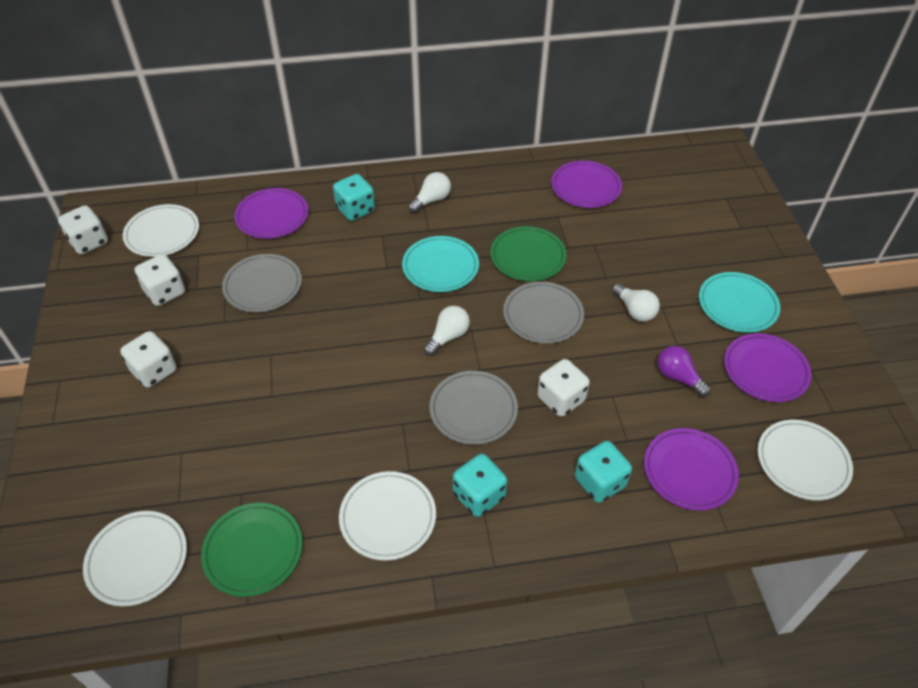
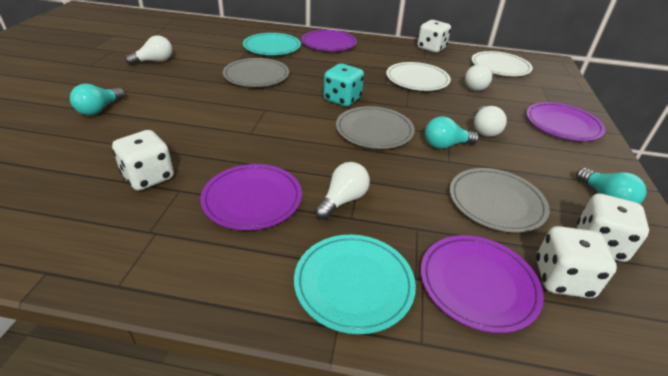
green plate: [201,503,302,597] [490,226,567,281] = 2 -> none = 0
purple light bulb: [657,346,711,397] = 1 -> none = 0
turquoise dice: [333,174,375,221] [453,454,507,517] [575,441,632,503] = 3 -> [323,64,364,107] = 1
turquoise light bulb: none = 0 -> [70,84,125,115] [425,116,479,149] [576,168,647,204] = 3
white light bulb: [408,172,451,213] [424,306,470,356] [612,283,660,322] = 3 -> [125,35,172,65] [315,162,370,220] [465,64,494,91] [474,106,507,137] = 4
white plate: [83,511,187,606] [123,204,199,257] [339,471,436,561] [758,420,853,500] = 4 -> [386,62,451,91] [471,51,533,76] = 2

